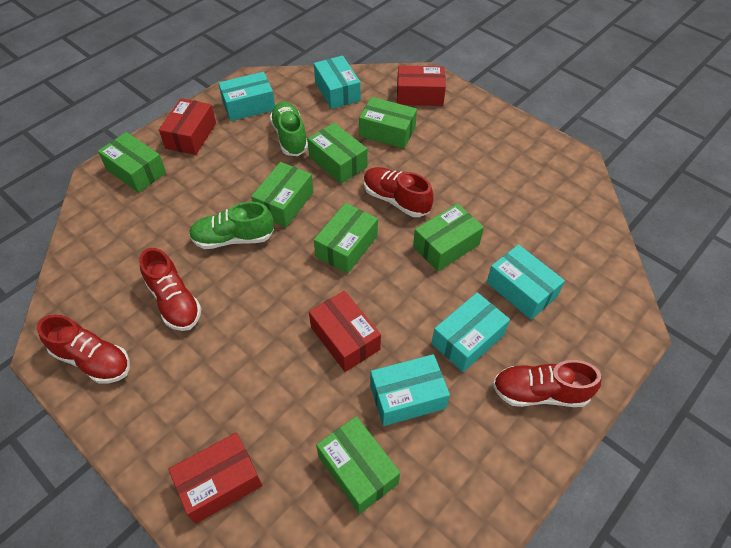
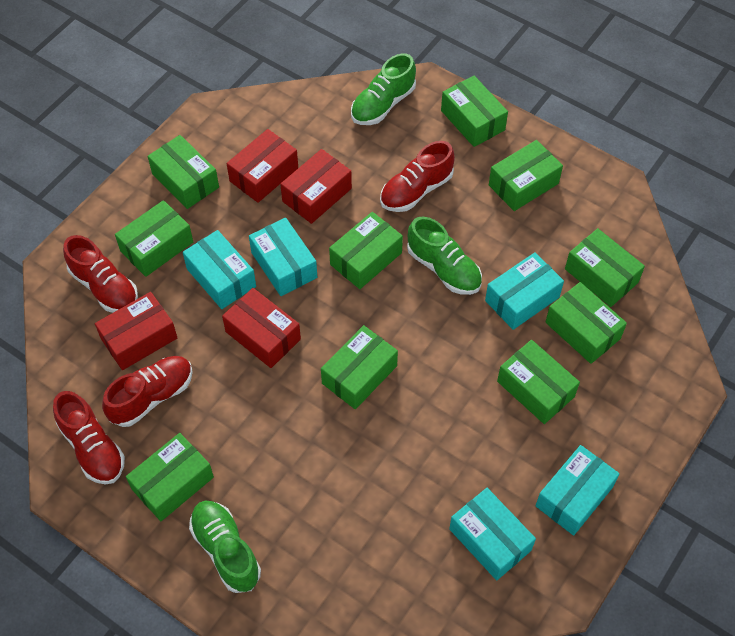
green box: [98,132,166,193] [251,162,313,227] [307,123,367,184] [314,203,378,274] [316,416,400,514] [359,97,417,149] [413,203,484,271] = 7 -> [115,200,193,277] [126,433,214,521] [148,135,219,209] [321,325,398,409] [329,212,403,289] [441,76,508,147] [489,140,563,211] [497,340,580,424] [545,282,627,364] [565,228,645,307] = 10
green shoe: [189,202,274,249] [270,101,308,156] = 2 -> [189,501,261,593] [351,53,416,125] [407,217,482,295] = 3

